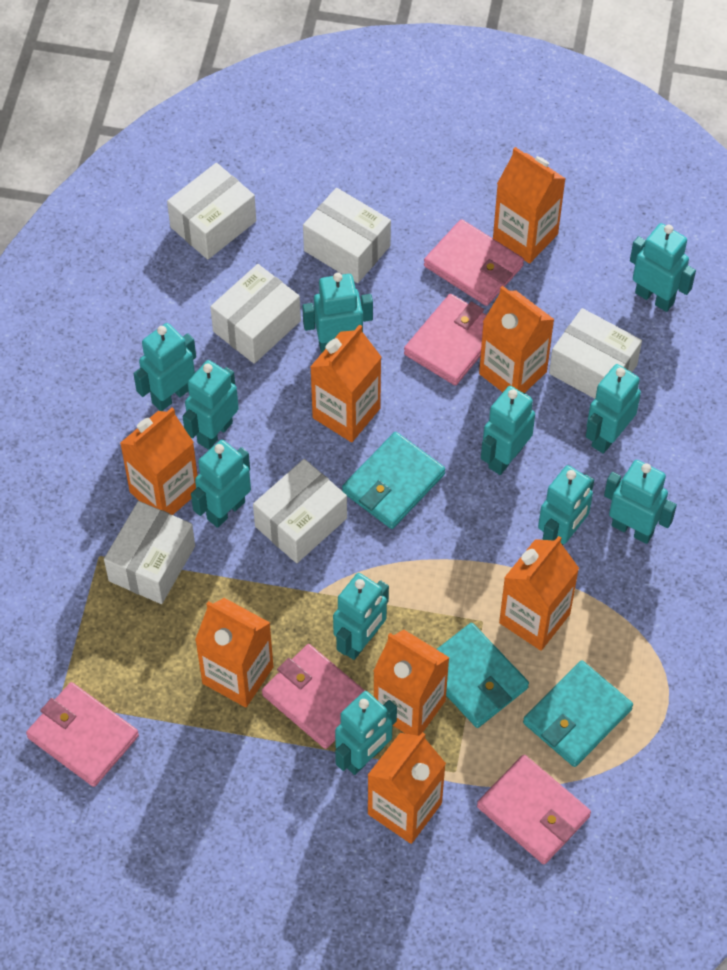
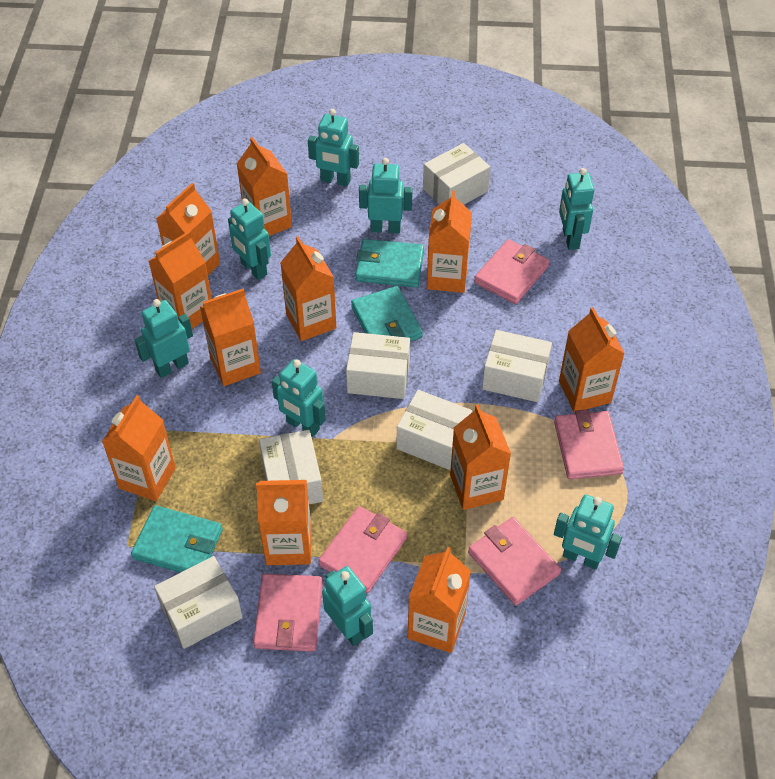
orange carton: [120,408,198,515] [195,598,274,707] [310,324,381,442] [367,732,446,844] [373,630,450,736] [479,286,555,393] [493,147,566,264] [499,536,579,651] = 8 -> [102,395,176,501] [149,231,212,329] [156,183,220,275] [200,289,261,386] [237,137,292,236] [256,480,311,565] [280,236,336,341] [408,547,471,653] [427,191,472,293] [450,404,511,510] [559,307,625,412] = 11
turquoise robot: [134,323,196,411] [183,360,239,450] [191,440,251,528] [302,272,373,353] [333,573,389,660] [335,691,397,775] [481,386,535,475] [538,465,594,545] [586,364,641,454] [604,460,677,544] [630,223,696,312] = 11 -> [135,299,193,378] [228,199,271,280] [272,359,326,437] [308,109,359,187] [322,566,373,646] [359,158,413,233] [554,495,622,570] [559,168,594,250] = 8

